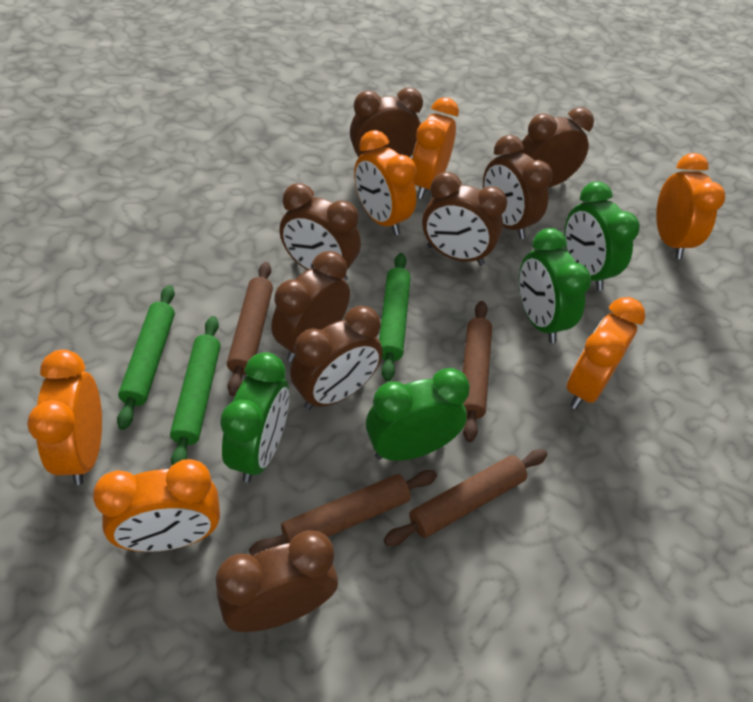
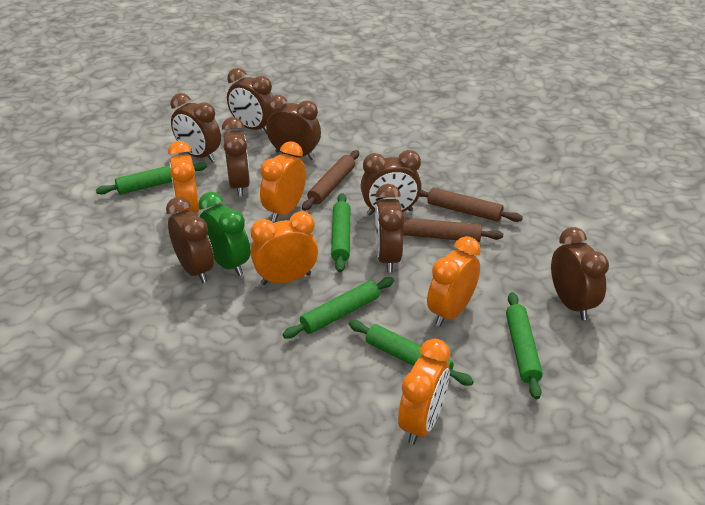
brown rolling pin: [227,262,273,396] [249,470,437,556] [384,449,547,546] [462,301,492,442] = 4 -> [302,150,359,211] [403,218,503,242] [419,187,523,222] = 3
green clock: [220,352,289,482] [366,368,470,461] [519,228,591,343] [564,182,640,291] = 4 -> [198,192,250,276] = 1
green rolling pin: [117,285,175,430] [170,316,221,465] [379,253,411,381] = 3 -> [96,162,207,194] [283,277,394,338] [331,193,350,272] [349,320,474,386] [506,292,543,399] = 5
orange clock: [27,350,102,485] [93,459,220,552] [354,130,417,235] [412,97,459,199] [566,297,645,409] [656,153,725,259] = 6 -> [168,141,199,213] [251,211,318,285] [260,141,306,222] [398,339,450,445] [427,236,481,327] = 5

